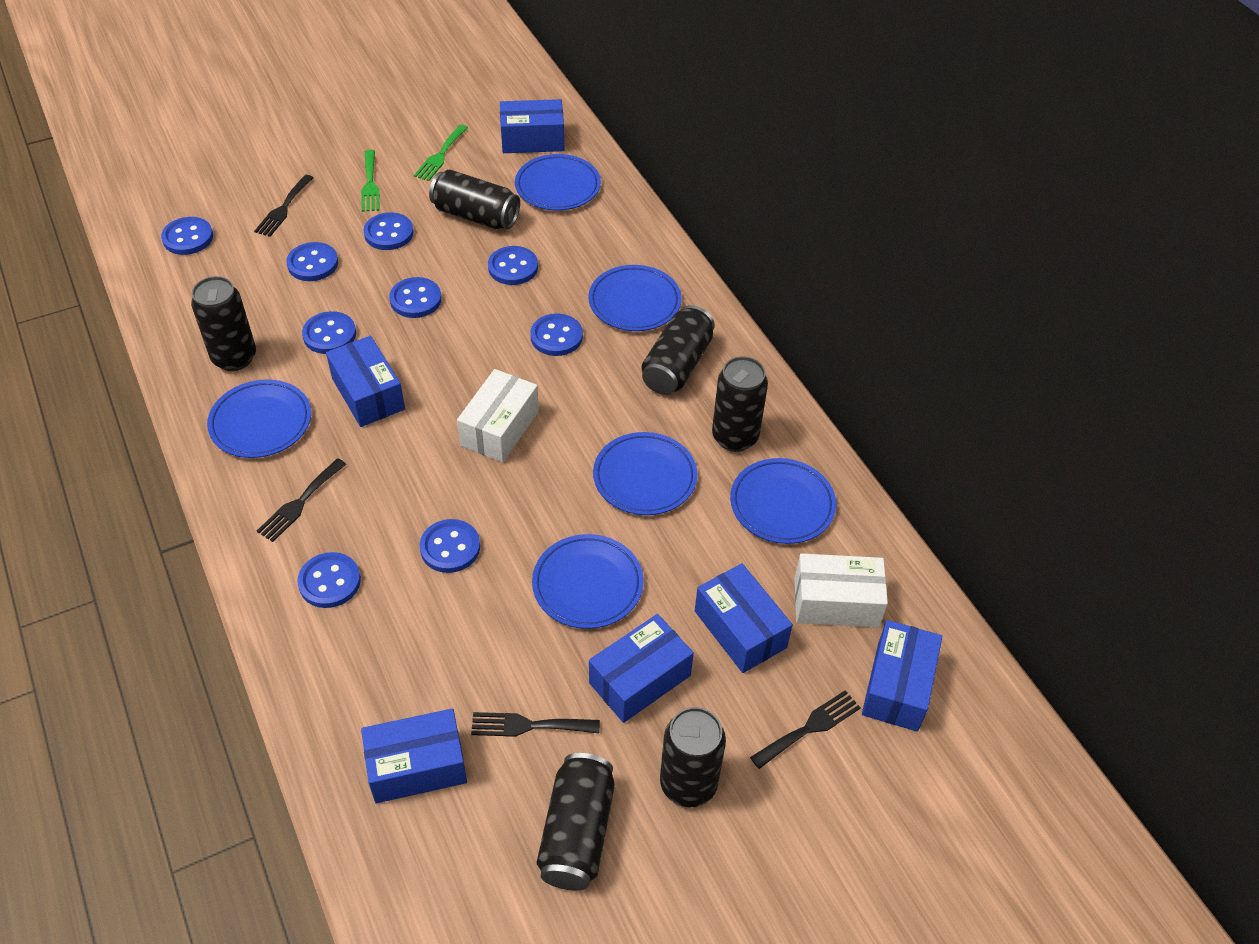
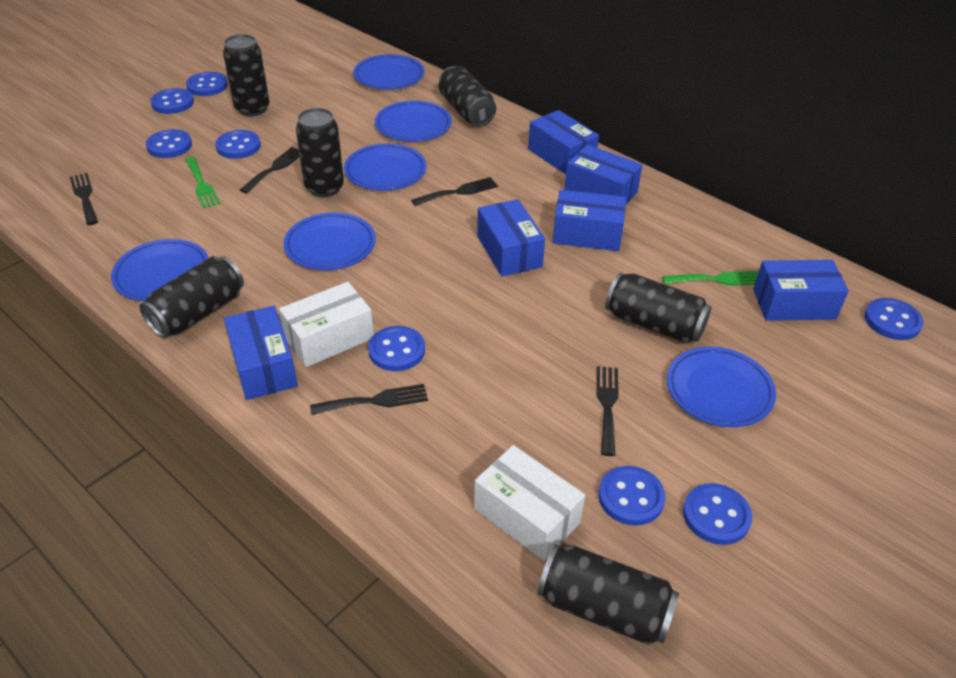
black fork: [254,175,314,237] [257,458,346,542] [471,712,600,737] [750,690,861,769] = 4 -> [70,173,98,225] [240,147,300,194] [310,384,428,415] [411,177,498,206] [596,366,619,456] = 5
blue button: [161,217,213,255] [286,242,338,281] [297,552,361,608] [302,311,356,354] [363,212,414,250] [389,277,442,318] [420,519,480,573] [488,246,538,285] [530,313,583,356] = 9 -> [146,129,192,158] [151,88,194,114] [186,72,228,96] [215,130,261,159] [368,326,425,371] [598,466,665,526] [683,483,753,545] [864,298,923,340] = 8

